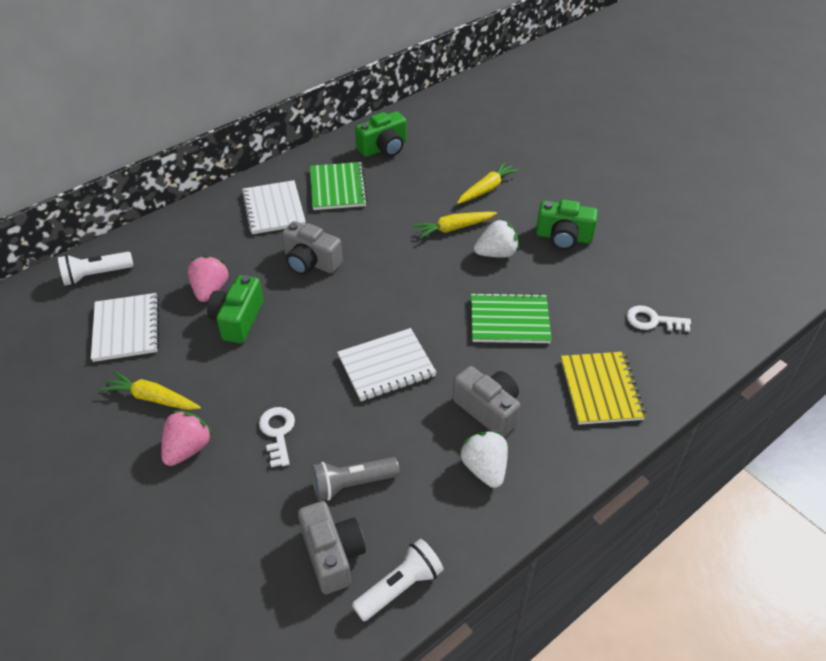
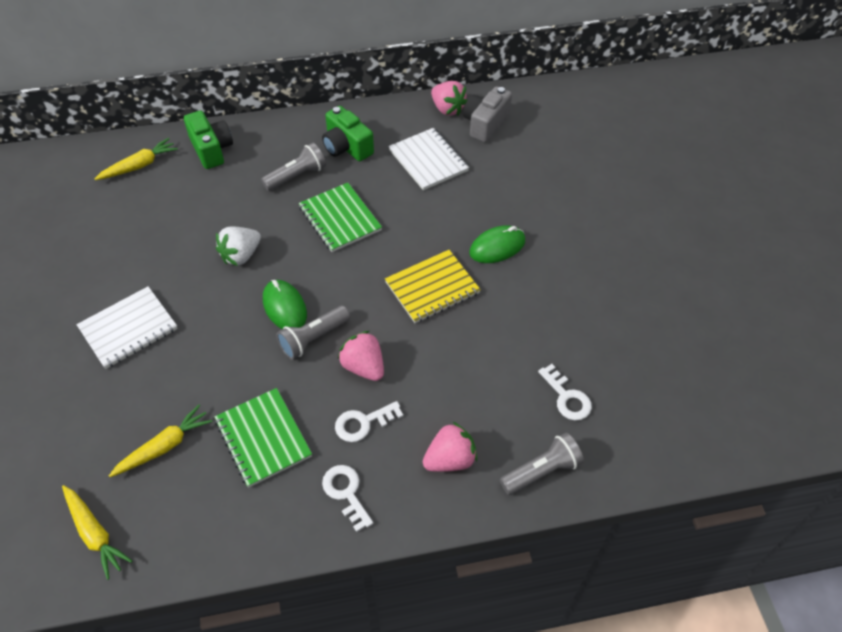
green camera: [207,275,264,343] [355,111,407,157] [536,199,598,250] = 3 -> [184,111,233,169] [322,106,374,161] = 2
green mouse: none = 0 -> [263,280,307,329] [469,225,525,263] = 2
grey camera: [282,221,343,275] [298,501,366,594] [453,366,520,437] = 3 -> [463,86,512,142] = 1
grey flashlight: [311,457,400,501] = 1 -> [261,143,326,191] [276,306,350,360] [500,433,584,495] = 3
pink strawberry: [161,410,213,466] [188,255,229,302] = 2 -> [338,331,384,381] [423,422,477,472] [431,81,468,116] = 3
white flashlight: [58,252,134,286] [352,539,444,621] = 2 -> none = 0
white key: [259,407,295,467] [627,305,691,332] = 2 -> [322,465,373,532] [335,401,403,442] [538,364,592,420] = 3
white notebook: [91,293,159,362] [241,180,306,234] [337,328,437,401] = 3 -> [76,286,178,369] [388,128,469,190] = 2
white strawberry: [460,431,508,488] [474,219,519,258] = 2 -> [216,226,261,266] = 1

